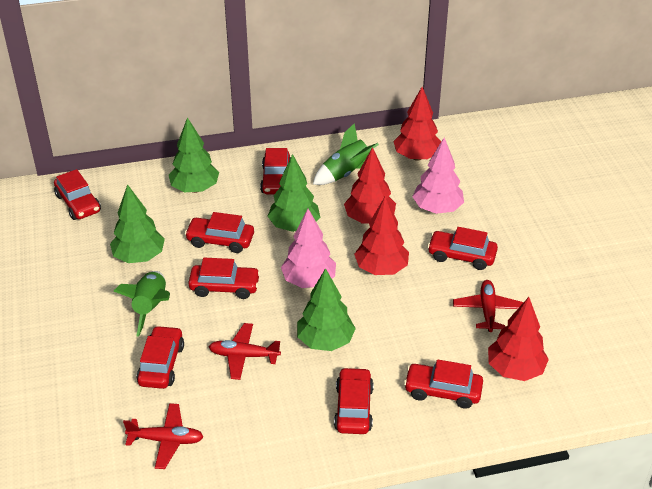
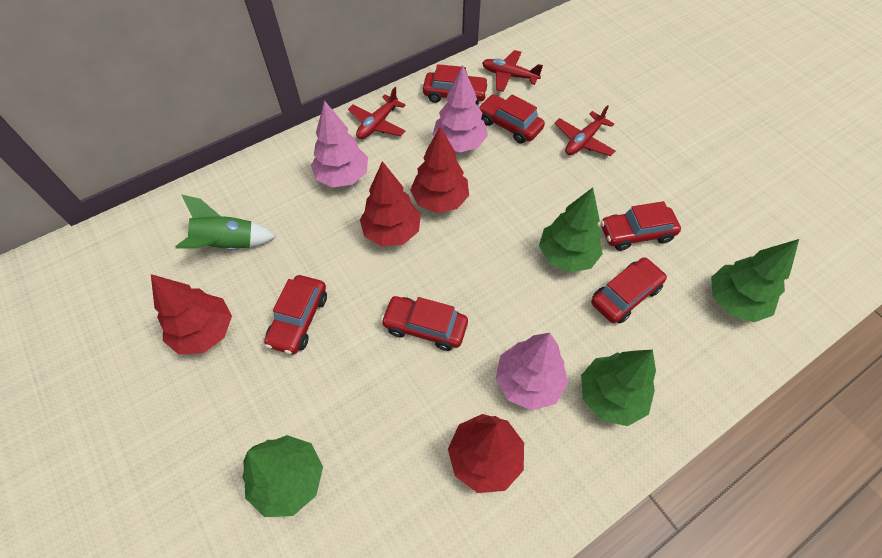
green rocket: [114,271,170,337] [313,123,379,185] = 2 -> [175,194,276,250] = 1
pink tree: [281,209,336,288] [412,138,464,214] = 2 -> [311,100,368,187] [432,66,488,152] [496,333,568,411] = 3
red car: [54,169,101,220] [137,325,184,389] [185,212,254,253] [188,258,260,299] [260,148,291,194] [334,367,374,434] [404,359,483,409] [427,227,498,270] = 8 -> [264,275,327,354] [381,296,468,351] [423,64,489,104] [478,94,545,143] [591,257,667,324] [601,201,681,251] = 6

